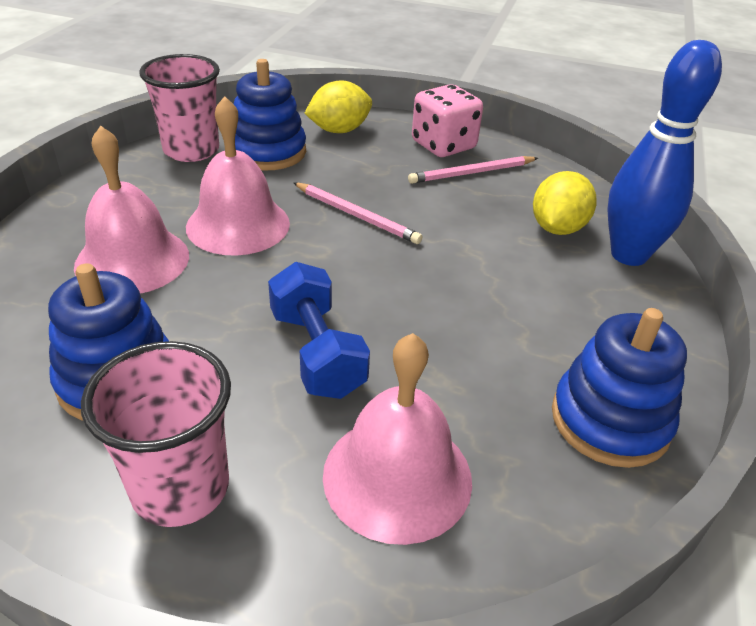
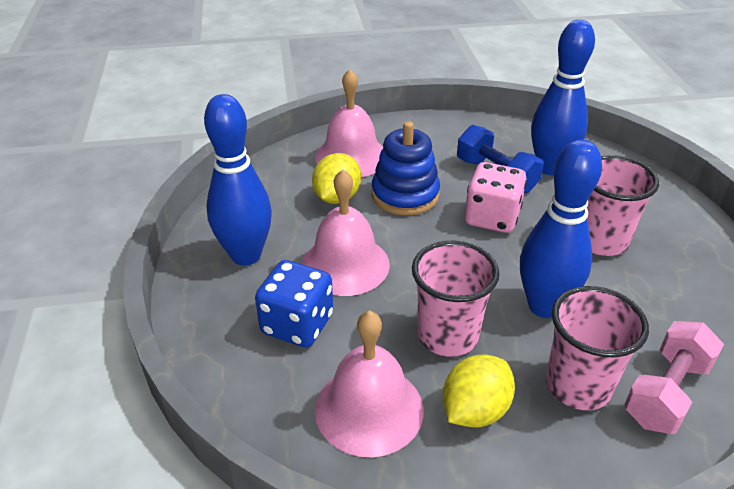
blue bowling pin: [607,40,722,266] = 1 -> [204,94,272,265] [520,139,602,318] [531,20,595,175] = 3
blue dice: none = 0 -> [255,260,333,347] = 1
blue stacking toy: [48,263,169,421] [234,59,306,170] [552,308,687,468] = 3 -> [372,121,440,215] = 1
pink cup: [81,341,231,527] [139,54,220,162] = 2 -> [412,241,499,357] [546,286,649,410] [587,155,659,256] = 3
pink dumbbell: none = 0 -> [624,321,724,434] = 1
pink pencil: [293,182,422,244] [408,156,538,184] = 2 -> none = 0

